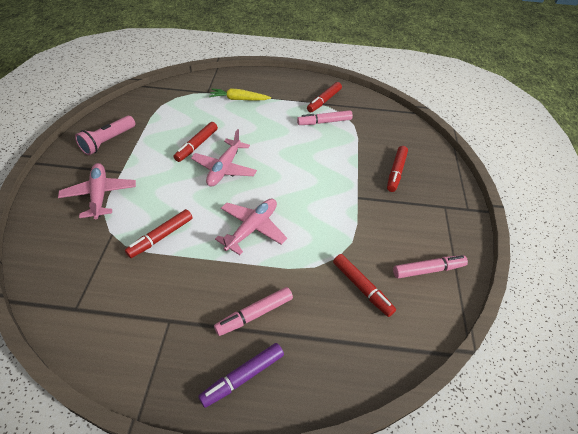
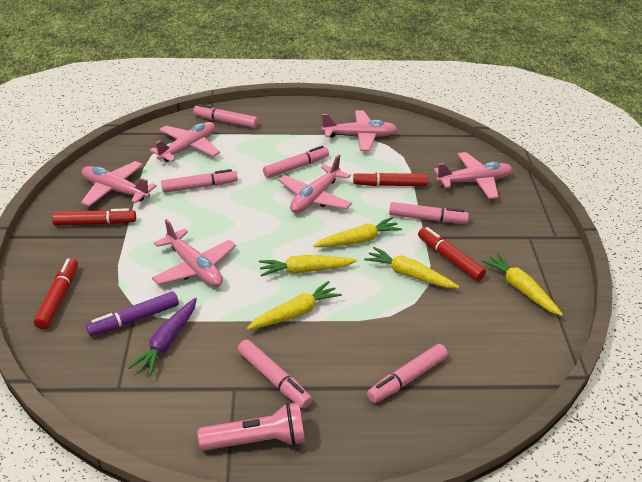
pink marker: [214,287,293,336] [297,110,353,125] [393,255,468,278] = 3 -> [161,169,238,193] [193,104,258,128] [237,339,312,409] [263,146,329,178] [367,344,448,403] [389,202,469,224] = 6
pink plane: [58,163,136,219] [191,129,257,187] [215,199,287,255] = 3 -> [81,161,157,207] [150,122,220,162] [152,219,236,287] [278,154,352,213] [322,110,398,151] [434,152,512,199] = 6
purple carrot: none = 0 -> [128,298,197,377] = 1
red marker: [125,209,193,258] [174,122,218,162] [307,82,342,112] [333,254,396,317] [387,146,408,192] = 5 -> [34,258,78,329] [52,208,136,226] [353,171,428,186] [418,227,486,281] = 4
yellow carrot: [209,88,271,101] = 1 -> [247,281,342,330] [259,255,357,277] [313,217,402,247] [364,247,459,288] [482,253,563,316] = 5

